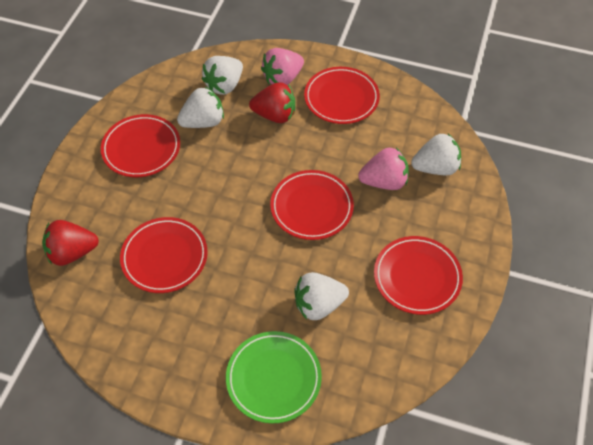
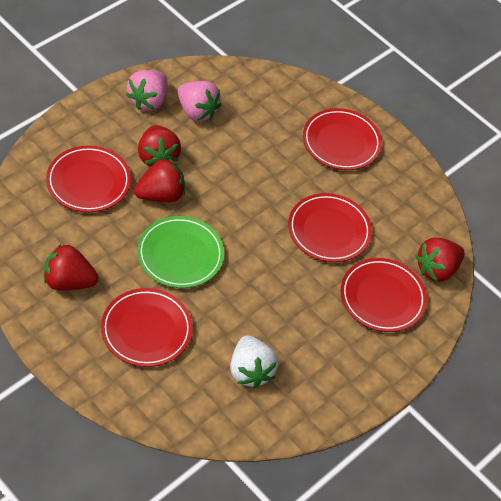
red strawberry: [42,220,99,266] [249,82,295,123] = 2 -> [44,244,98,291] [134,159,185,202] [138,125,181,167] [415,238,465,282] = 4
white strawberry: [177,87,224,128] [202,56,243,95] [295,272,349,320] [411,134,461,175] = 4 -> [230,335,278,388] = 1

